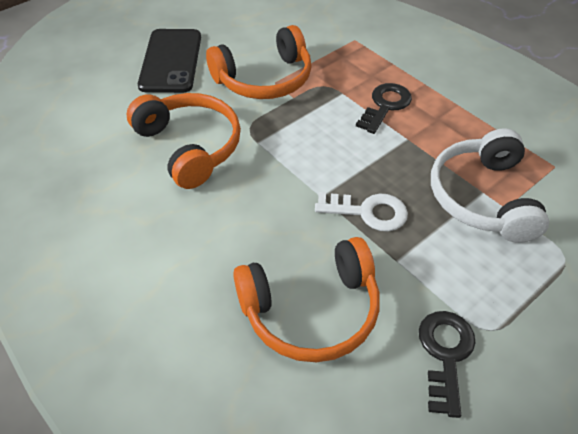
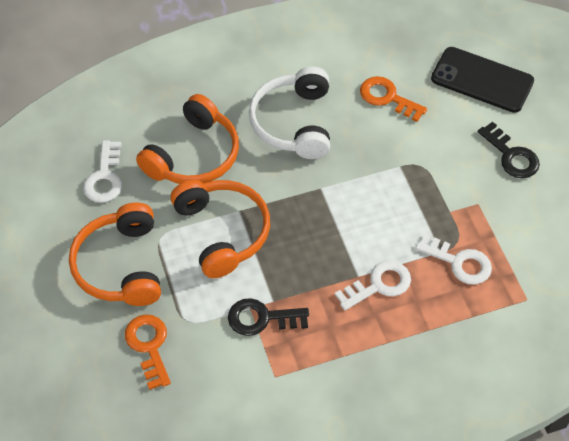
orange key: none = 0 -> [125,314,171,390] [360,76,427,122] = 2
white key: [315,192,408,232] = 1 -> [83,140,122,203] [335,260,411,310] [415,233,492,285] = 3

